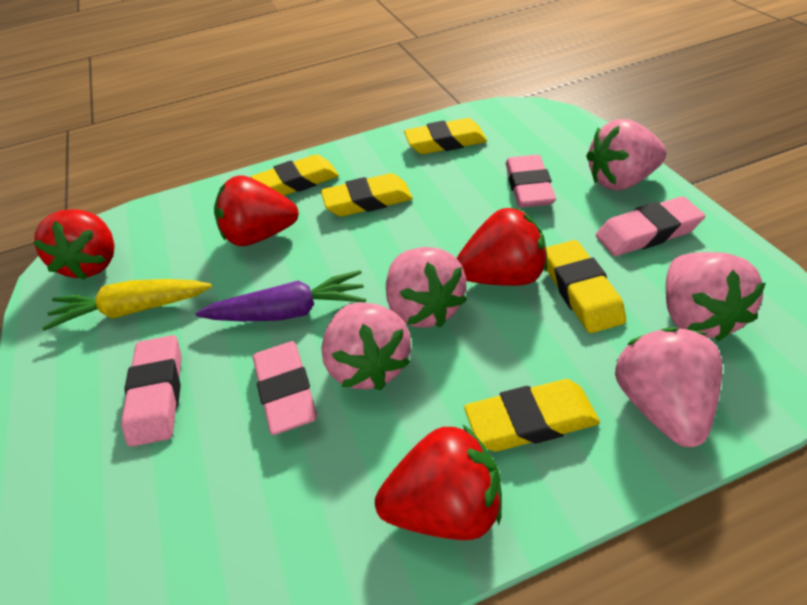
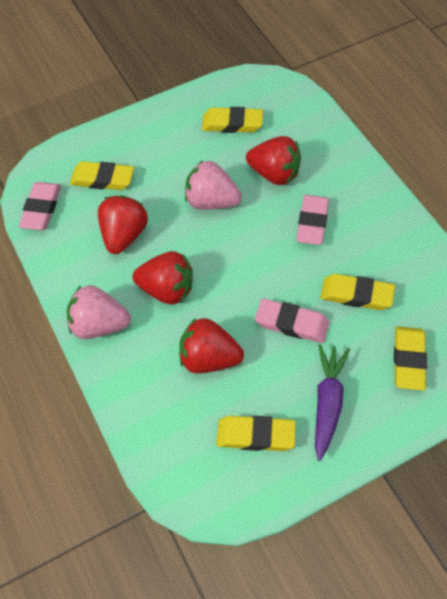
pink eraser: [121,335,182,447] [253,341,317,435] [506,155,556,208] [596,196,705,256] = 4 -> [19,182,61,230] [255,298,330,343] [296,195,329,245] = 3
pink strawberry: [321,302,411,390] [386,247,467,328] [586,119,667,190] [615,327,723,447] [666,252,766,341] = 5 -> [67,285,131,339] [185,160,242,210] = 2
yellow carrot: [42,279,212,331] = 1 -> none = 0

